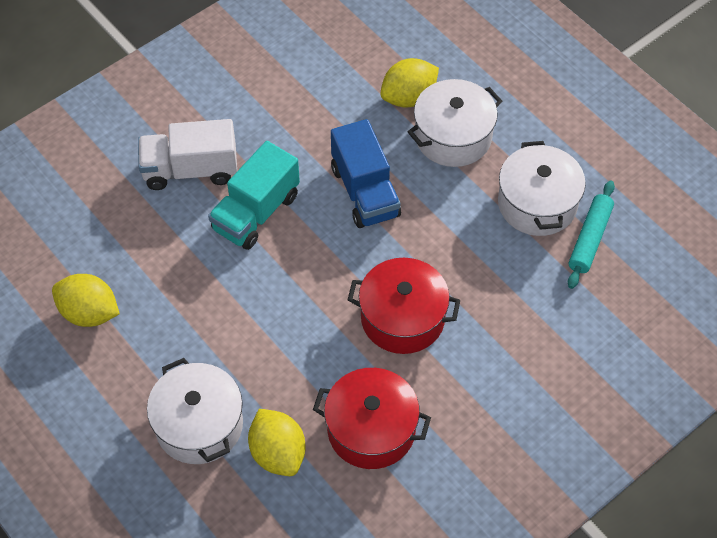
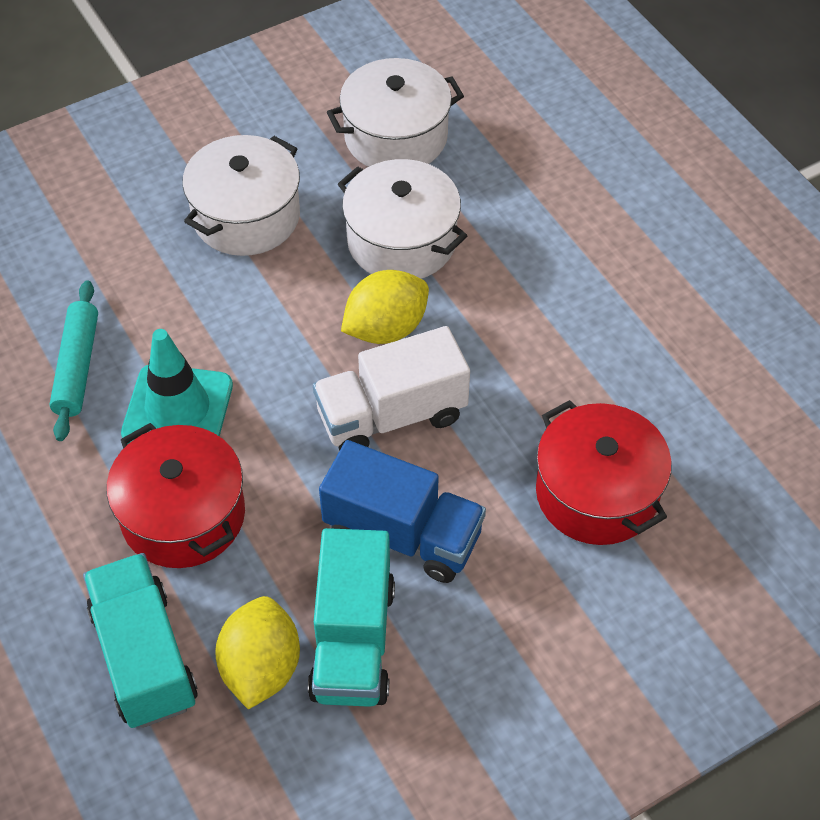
turquoise traffic cone: none = 0 -> [121,329,233,444] = 1
turquoise truck: [208,141,300,250] = 1 -> [83,553,198,728] [308,528,395,707] = 2
yellow lemon: [52,274,120,327] [248,409,306,476] [381,58,439,107] = 3 -> [215,596,300,709] [341,270,429,344] = 2

